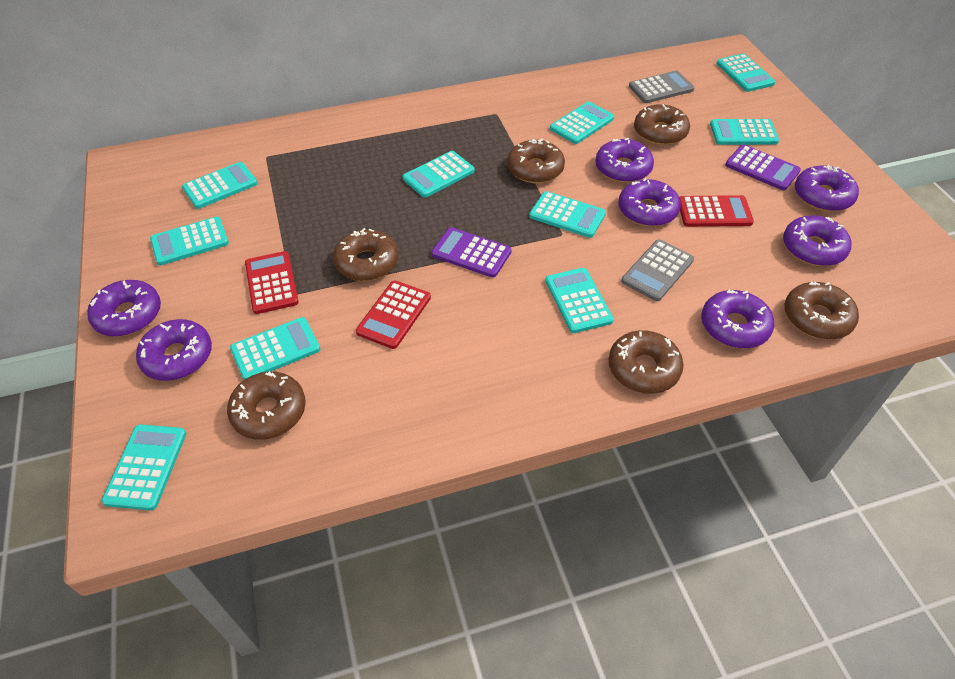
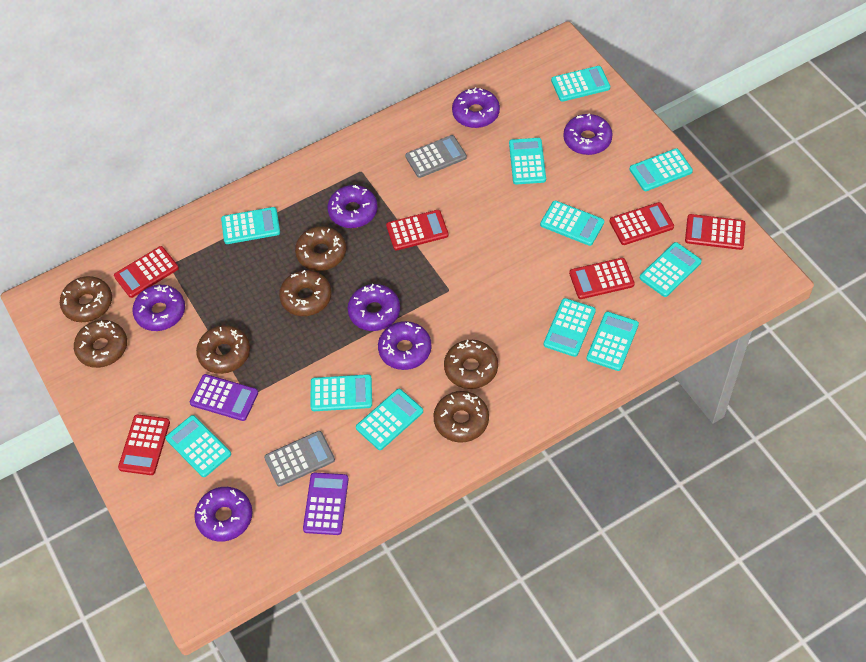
brown donut: [227,371,306,440] [333,228,398,281] [507,139,565,183] [609,330,684,394] [634,104,690,145] [785,282,859,340] = 6 -> [60,276,112,322] [74,320,127,368] [196,325,250,374] [279,270,332,316] [295,226,346,271] [434,391,489,443] [444,340,498,389] = 7
red calculator: [245,251,299,314] [356,280,431,349] [679,195,754,227] = 3 -> [114,246,179,298] [118,415,170,475] [386,210,449,250] [569,258,635,299] [609,202,674,245] [685,214,745,250] = 6
turquoise calculator: [102,424,186,510] [150,217,229,265] [182,162,258,209] [230,317,320,380] [403,151,475,198] [529,191,606,238] [545,268,614,333] [550,102,614,144] [710,119,779,145] [716,54,775,92] = 10 -> [165,415,231,477] [221,207,280,244] [311,374,372,411] [356,389,423,450] [509,138,546,184] [540,201,604,246] [544,298,596,357] [551,66,610,102] [586,311,639,371] [629,148,693,191] [640,242,702,297] = 11

